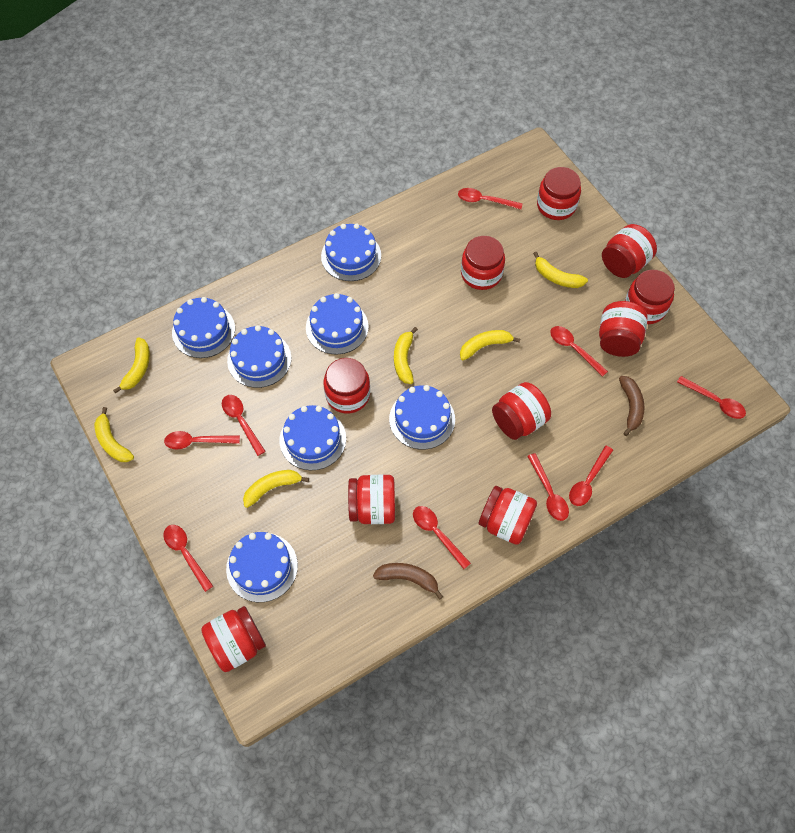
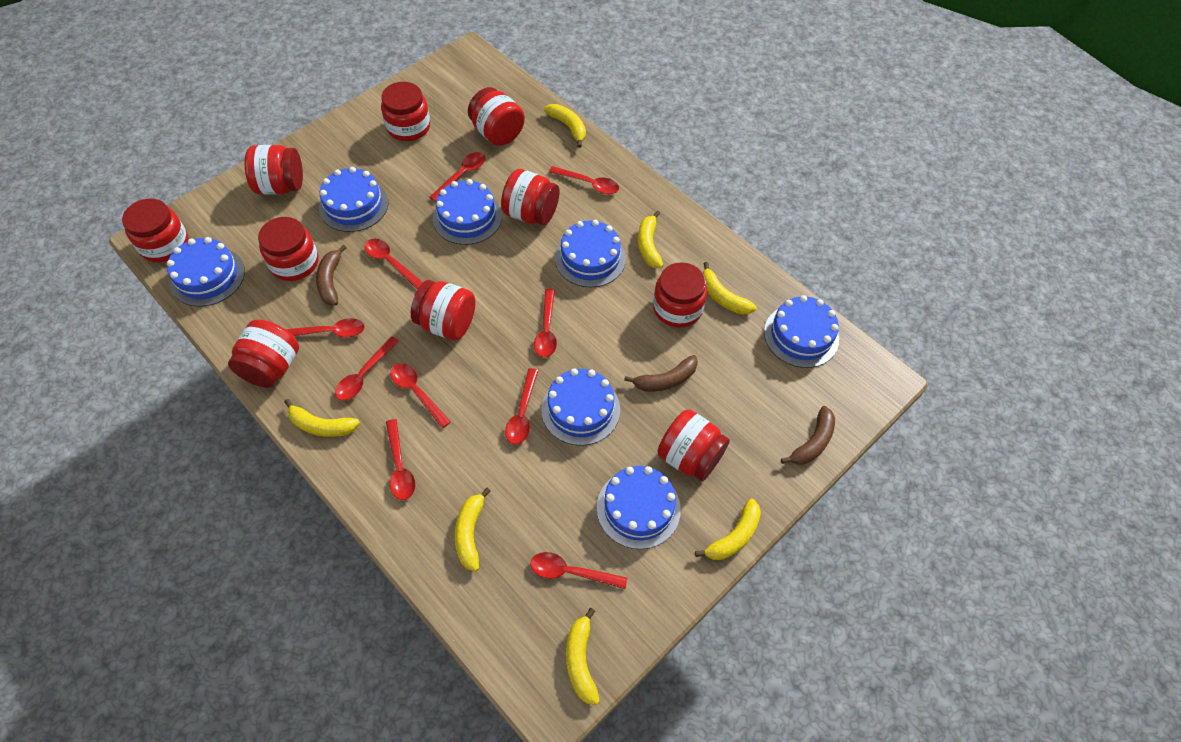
brown banana: [373,563,443,600] [619,376,644,436] = 2 -> [316,245,347,306] [624,355,698,392] [781,406,835,465] = 3
red spoon: [163,525,213,592] [164,431,240,450] [222,395,266,456] [413,506,471,569] [458,188,522,209] [527,453,569,521] [550,326,608,377] [569,445,613,506] [677,376,746,419] = 9 -> [286,318,365,337] [335,337,399,401] [365,238,423,290] [386,419,415,500] [390,363,451,428] [429,152,485,202] [505,368,538,444] [531,552,627,589] [534,289,557,357] [549,166,619,194] = 10
yellow banana: [94,407,134,462] [113,337,150,394] [243,470,309,508] [394,327,418,384] [460,330,520,361] [533,252,588,288] = 6 -> [285,399,360,437] [455,487,491,572] [544,104,586,148] [566,608,600,705] [638,211,663,268] [695,498,761,560] [703,262,756,314] = 7

